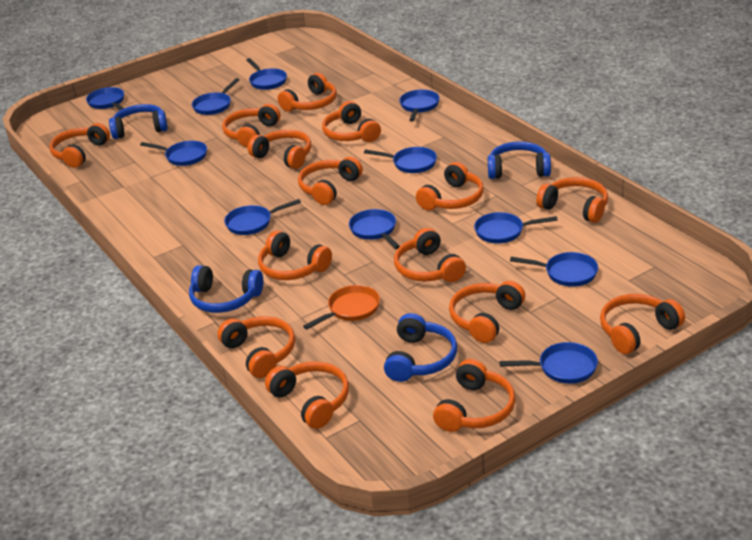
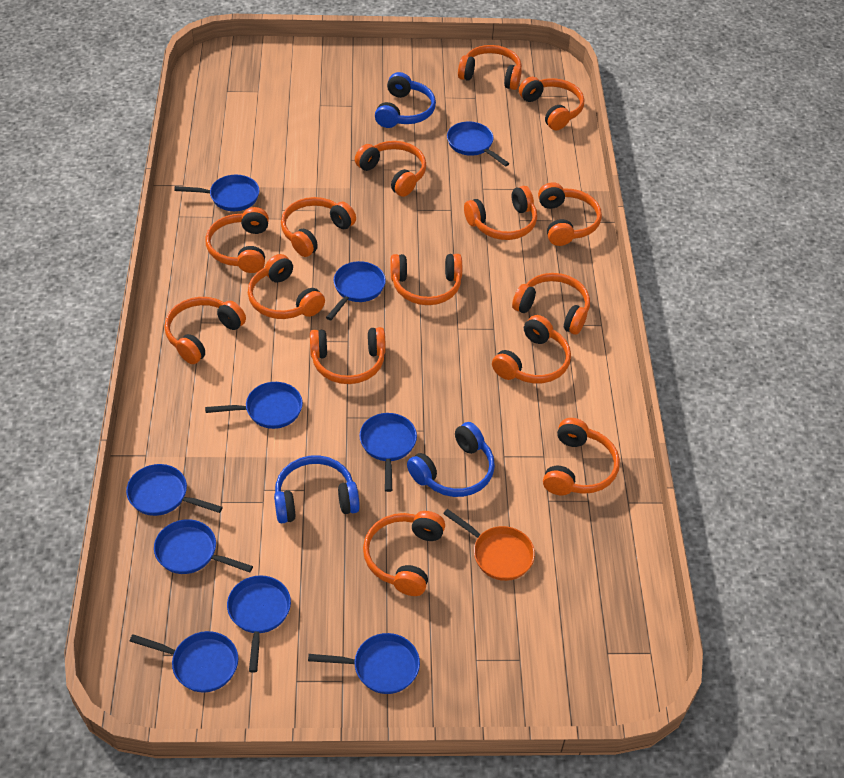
blue headphones: [109,104,168,139] [189,265,263,313] [384,313,457,382] [488,141,551,179] = 4 -> [274,455,360,523] [375,72,436,128] [407,422,495,497] = 3
blue pan: [86,87,124,110] [140,141,207,166] [192,78,240,115] [224,199,301,235] [246,58,287,90] [349,209,400,249] [364,147,437,173] [399,89,440,121] [474,212,558,244] [499,342,598,384] [510,252,598,287] = 11 -> [126,464,223,516] [130,631,238,692] [154,519,253,574] [174,175,259,211] [205,382,303,429] [227,576,291,672] [308,633,420,694] [326,261,386,320] [359,413,417,492] [447,122,510,167] = 10

